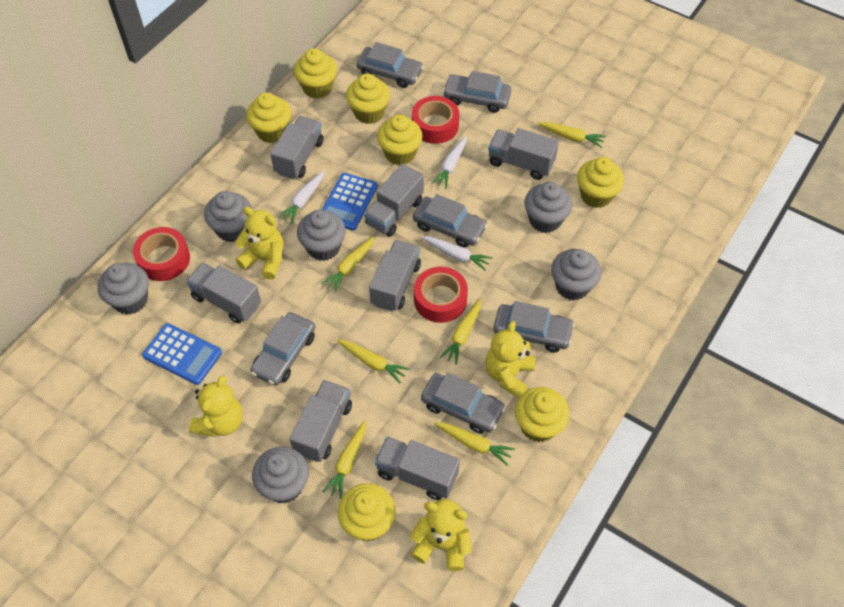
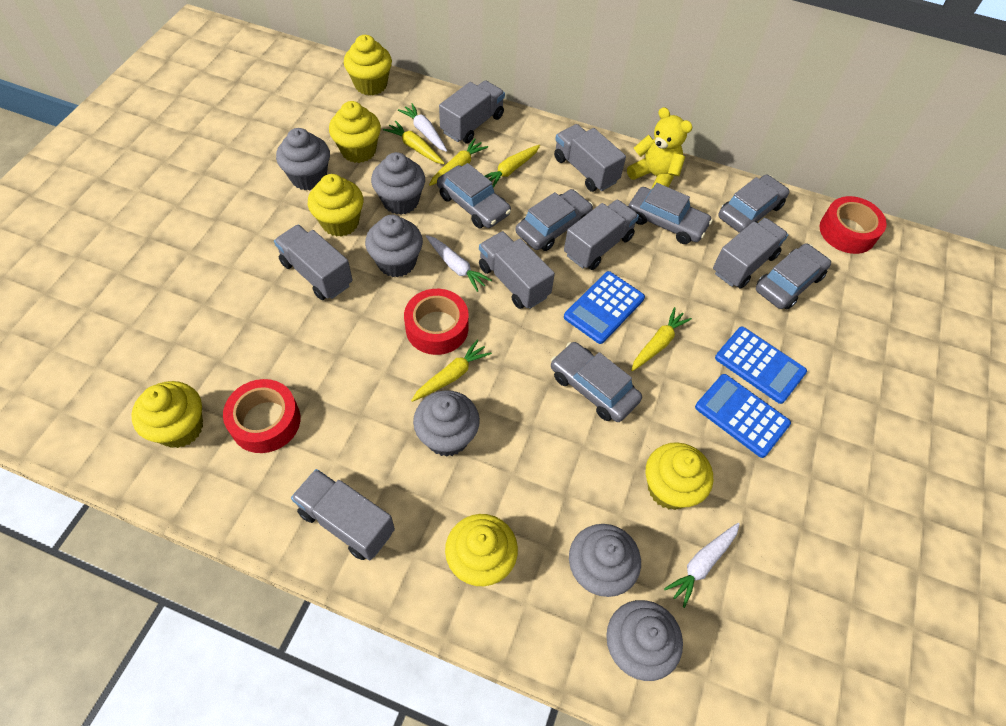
blue calculator: [142,323,222,385] [322,173,378,230] = 2 -> [564,271,645,344] [695,374,791,458] [715,326,807,404] = 3
yellow carrot: [321,236,375,292] [322,420,366,499] [337,340,410,383] [434,422,515,465] [440,299,481,365] [537,122,606,148] = 6 -> [383,121,445,164] [411,340,492,402] [429,138,488,186] [485,145,540,188] [631,307,692,371] = 5
yellow cupcake: [246,93,291,143] [294,48,337,99] [338,483,396,542] [346,73,390,124] [377,114,423,165] [515,387,570,442] [577,157,624,208] = 7 -> [131,381,203,448] [308,174,364,237] [329,101,381,163] [344,35,392,95] [445,514,518,586] [646,442,713,510] = 6
yellow teddy bear: [189,375,243,437] [235,207,283,280] [410,499,472,571] [485,321,535,398] = 4 -> [627,107,693,188] = 1

